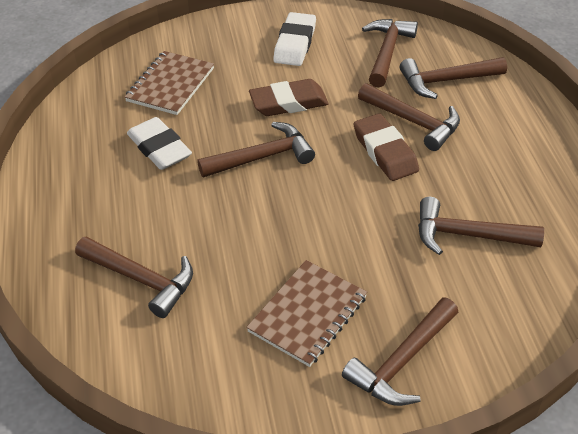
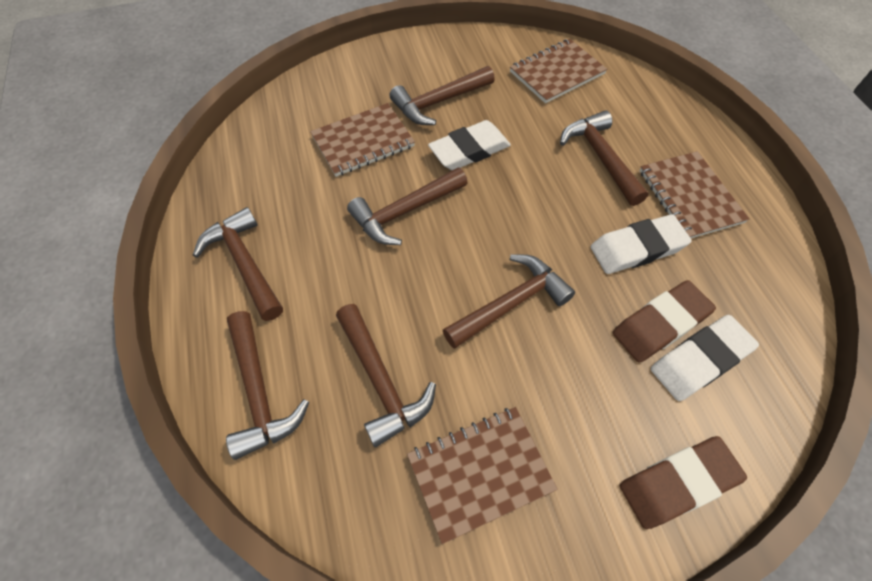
brown notebook: [125,51,214,115] [246,260,367,367] = 2 -> [310,103,415,177] [407,407,558,544] [510,39,607,104] [640,151,749,238] = 4
white eraser: [127,117,192,170] [273,12,316,66] = 2 -> [428,120,511,170] [591,214,691,274] [651,315,759,401] = 3

